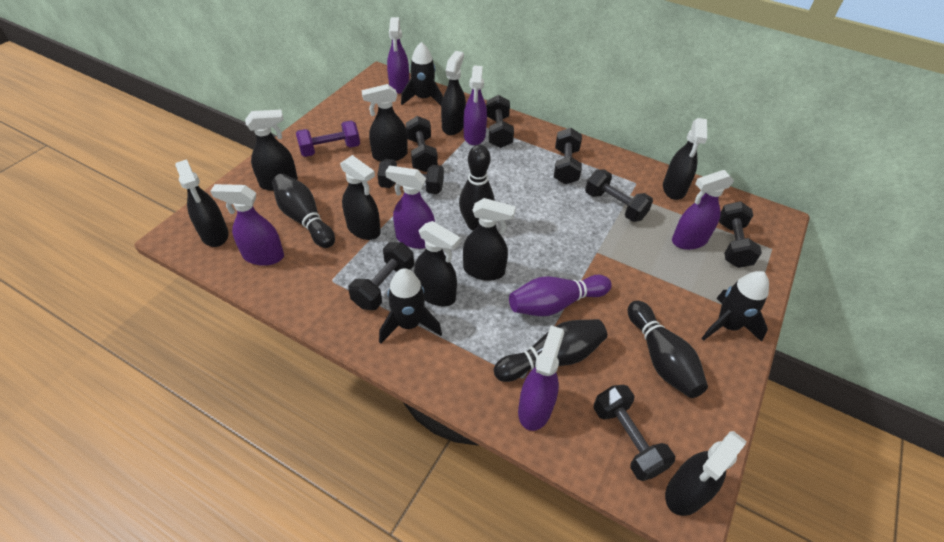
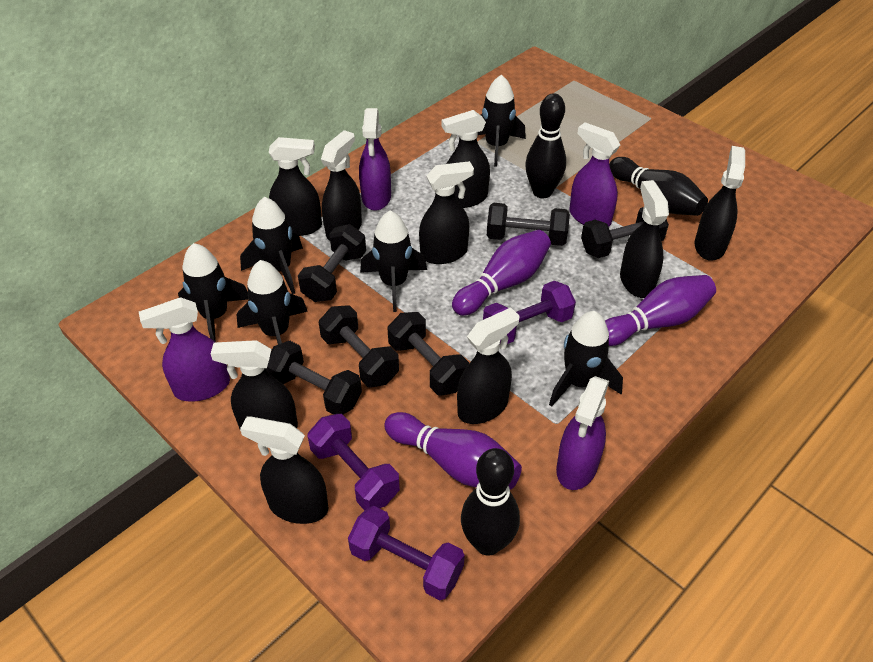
black bowling pin: [272,174,335,248] [459,144,495,231] [494,319,608,382] [628,300,708,398] = 4 -> [461,448,520,556] [525,93,566,198] [609,157,708,216] = 3
black dumbbell: [348,242,414,310] [377,159,444,194] [406,116,438,172] [486,95,514,148] [554,128,582,184] [585,169,653,222] [593,385,675,481] [719,201,762,268] = 8 -> [265,341,362,415] [298,224,366,302] [319,305,399,387] [388,312,469,395] [487,203,570,246] [581,207,669,258] = 6
black rocket: [379,268,442,344] [401,42,443,106] [701,271,769,342] = 3 -> [178,243,248,342] [236,260,308,344] [240,197,303,294] [360,211,427,312] [478,75,526,167] [549,311,623,407] = 6
purple bowling pin: [509,275,612,316] = 1 -> [384,412,522,490] [452,230,551,316] [605,275,716,346] = 3
purple dumbbell: [296,120,360,157] = 1 -> [308,414,400,511] [348,506,465,600] [483,281,576,344] = 3
purple spray bottle: [210,184,284,266] [385,165,435,249] [387,17,409,94] [464,66,487,145] [518,325,564,431] [672,170,734,250] = 6 -> [139,297,230,402] [359,108,391,211] [556,376,609,490] [569,122,620,227] = 4

